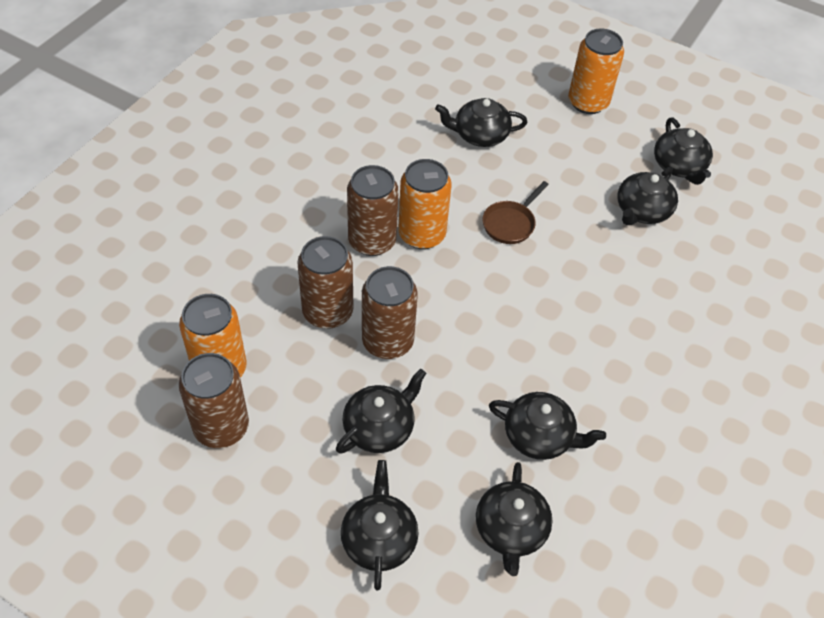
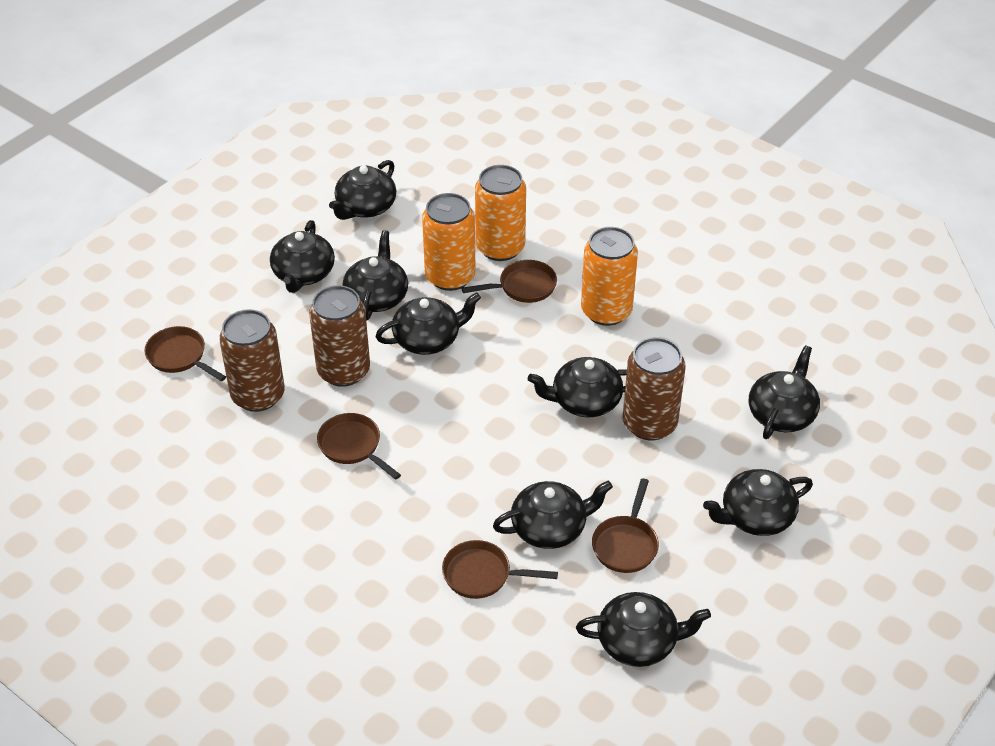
black teapot: [336,369,426,454] [341,460,419,590] [435,98,527,147] [476,462,553,576] [489,392,606,460] [618,167,678,225] [654,118,713,185] = 7 -> [270,220,335,293] [329,160,396,220] [342,230,408,321] [375,292,481,355] [493,481,613,549] [528,357,627,417] [576,592,711,667] [703,469,813,536] [749,345,820,439] = 9
brown can: [179,353,249,448] [297,236,354,329] [347,165,399,256] [362,266,418,359] = 4 -> [219,309,285,412] [309,285,370,387] [623,337,686,441] = 3
brown pan: [483,181,549,244] = 1 -> [144,326,226,381] [317,413,401,480] [442,540,558,599] [462,260,557,303] [592,478,659,573] = 5

